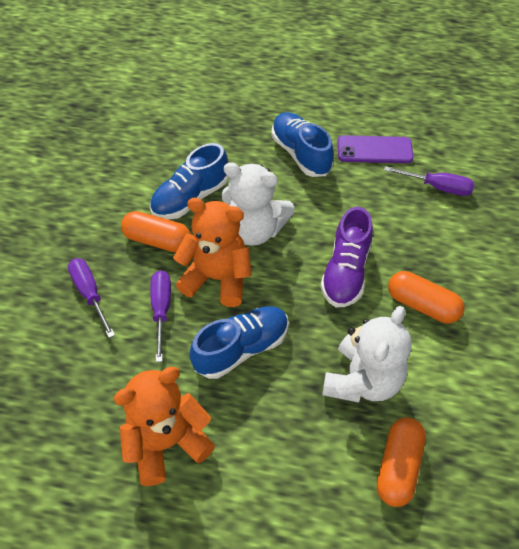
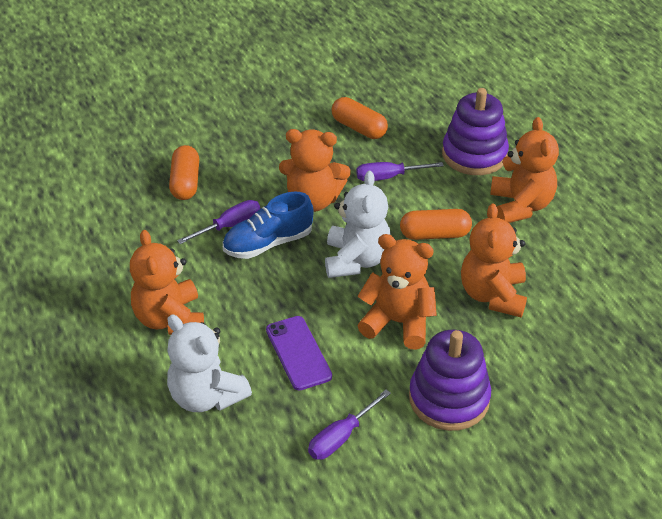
blue shoe: [150,143,229,220] [189,306,289,379] [271,112,334,177] = 3 -> [223,192,314,259] = 1
orange teddy bear: [113,367,215,486] [173,198,252,307] = 2 -> [130,230,204,335] [279,129,351,212] [358,234,437,349] [461,204,527,317] [490,117,559,223] = 5
purple shoe: [320,207,373,308] = 1 -> none = 0
purple stacking toy: none = 0 -> [409,330,491,431] [442,88,509,175] = 2

